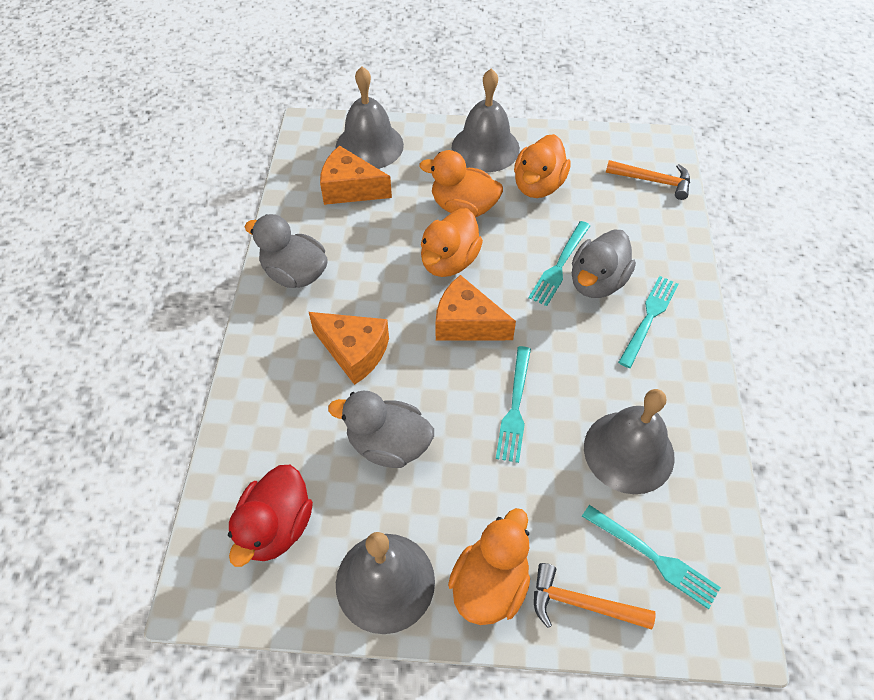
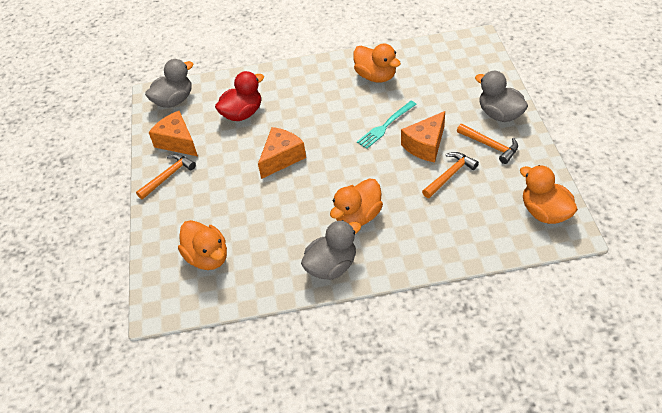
grey bell: [336,66,404,169] [336,532,435,634] [451,69,520,172] [584,389,675,494] = 4 -> none = 0
orange hammer: [534,563,656,630] [606,160,690,200] = 2 -> [136,154,196,200] [422,152,479,198] [457,124,518,164] = 3
turquoise fork: [496,346,531,463] [528,221,590,306] [582,505,721,609] [618,276,678,368] = 4 -> [357,101,417,149] = 1

